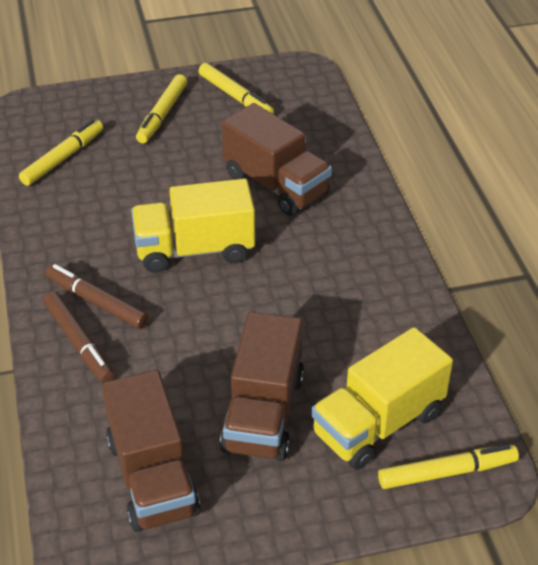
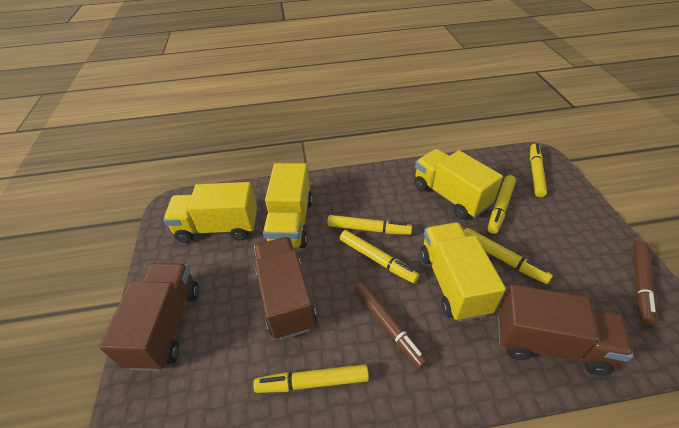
yellow marker: [19,119,103,186] [136,74,187,143] [199,63,274,114] [378,444,519,489] = 4 -> [253,364,369,393] [327,215,412,235] [340,230,419,283] [464,228,553,284] [488,175,516,234] [530,143,547,197] = 6
yellow truck: [131,178,255,273] [311,327,453,470] = 2 -> [163,182,257,243] [263,163,313,249] [414,149,503,219] [420,222,506,322] = 4

